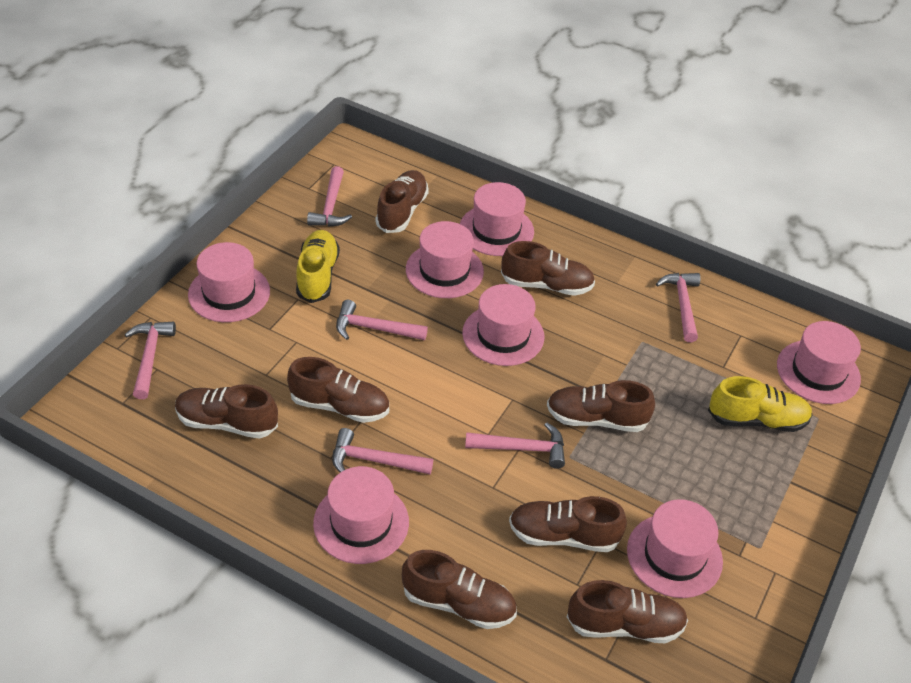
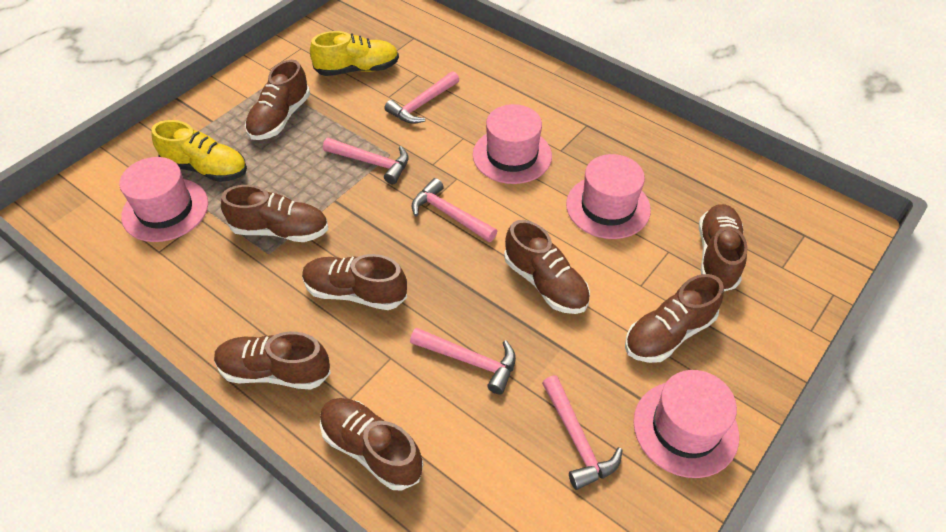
pink hammer: [125,321,176,399] [307,166,352,227] [332,428,433,475] [336,300,428,340] [465,422,565,469] [656,273,700,342] = 6 -> [323,138,409,184] [384,71,459,124] [410,327,516,395] [412,178,497,242] [542,375,622,490] = 5
pink hat: [188,242,270,322] [313,466,409,564] [406,221,484,298] [460,182,534,256] [462,284,544,366] [627,499,723,598] [777,321,861,404] = 7 -> [119,157,208,242] [473,104,552,184] [566,154,651,239] [633,370,739,478] = 4

